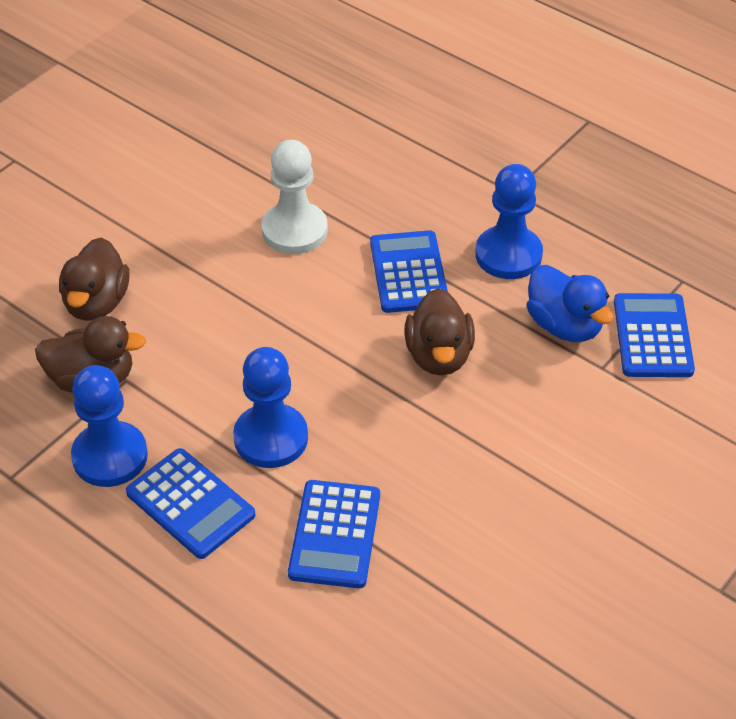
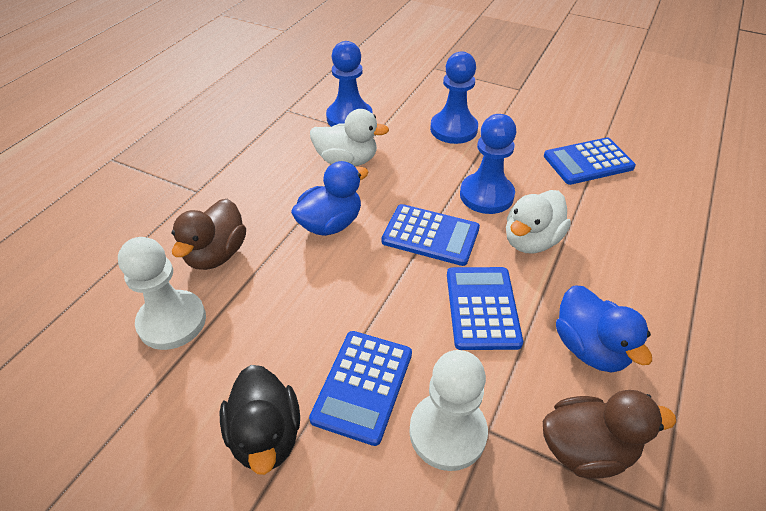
black duck: none = 0 -> [220,365,300,475] = 1
blue duck: [527,265,614,342] = 1 -> [291,161,368,236] [556,285,652,372] = 2
brown duck: [35,316,146,393] [59,238,129,321] [404,288,475,375] = 3 -> [171,199,246,270] [543,390,676,479] = 2
white duck: none = 0 -> [310,109,389,166] [506,190,571,254] = 2
white pawn: [262,140,328,254] = 1 -> [118,237,206,350] [409,350,488,471] = 2

